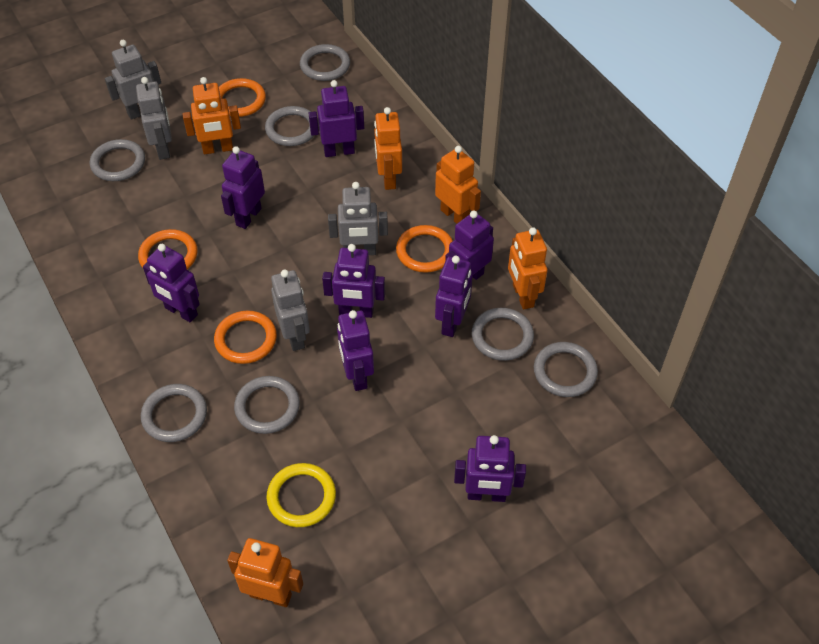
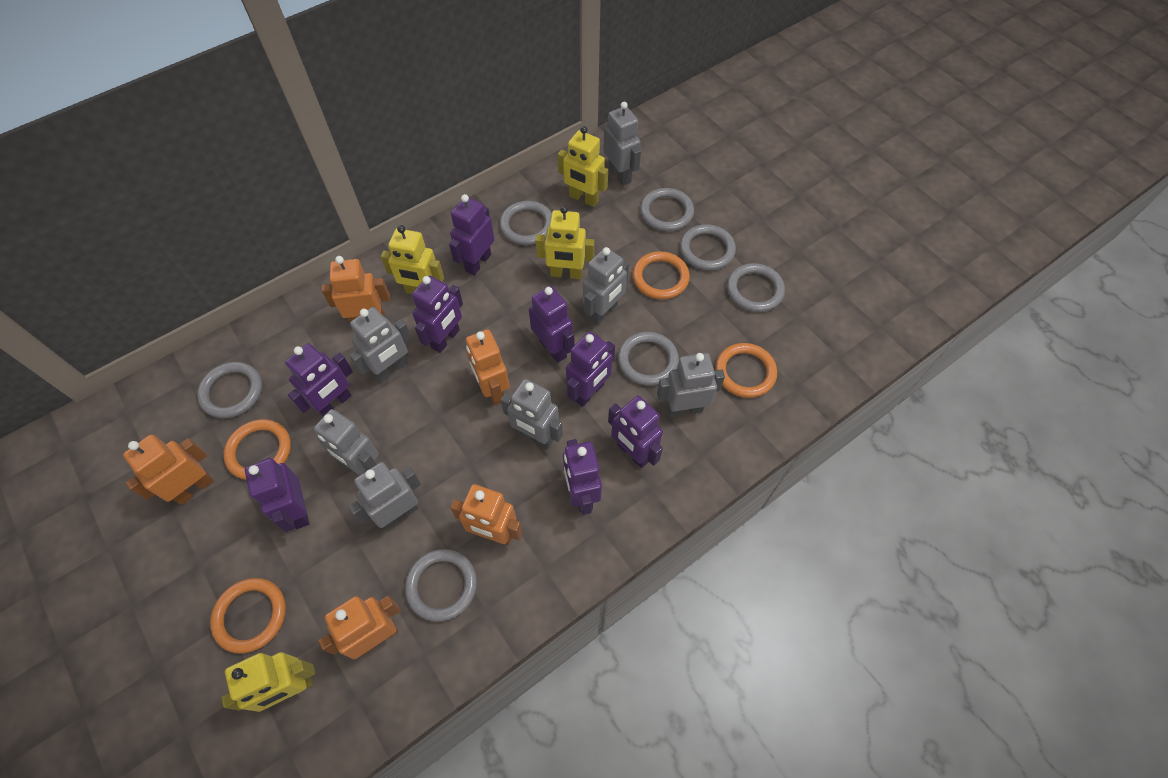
grey robot: [105,40,161,120] [136,77,172,160] [271,269,310,351] [328,182,388,255] = 4 -> [314,409,379,475] [348,462,421,530] [349,307,412,382] [501,379,563,449] [583,247,629,325] [603,102,641,186] [657,353,725,417] = 7
yellow ring: [266,463,336,527] = 1 -> none = 0
yellow robot: none = 0 -> [221,652,316,712] [381,225,444,294] [535,206,594,279] [558,126,608,207] = 4

